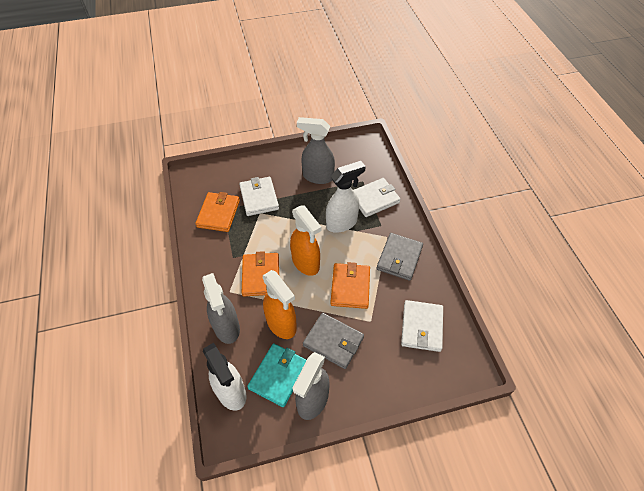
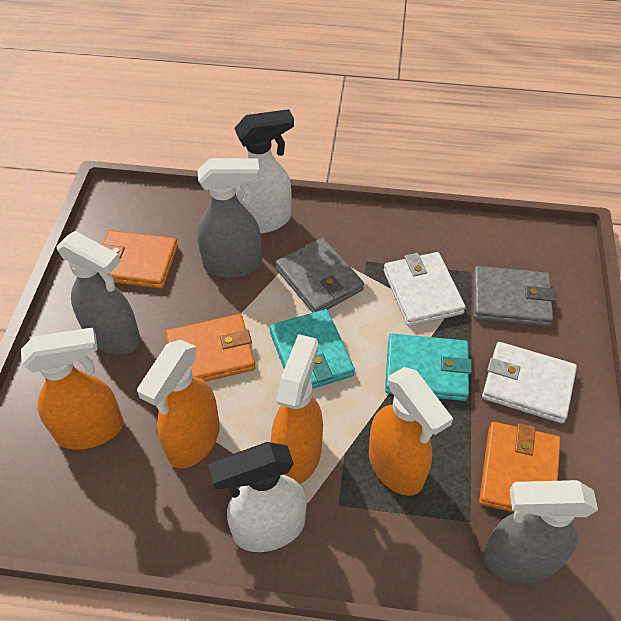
orange spray bottle: [263,270,297,339] [290,205,321,276] = 2 -> [21,327,123,450] [137,340,220,468] [271,334,323,484] [369,367,453,496] = 4
turquoise wallet: [247,344,307,407] = 1 -> [269,309,355,389] [385,334,472,401] = 2
white wallet: [239,177,279,216] [353,178,401,217] [401,300,443,352] = 3 -> [384,252,466,326] [482,342,577,423] = 2

